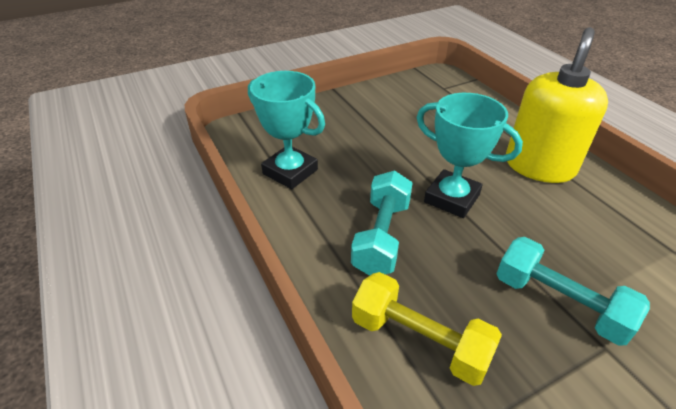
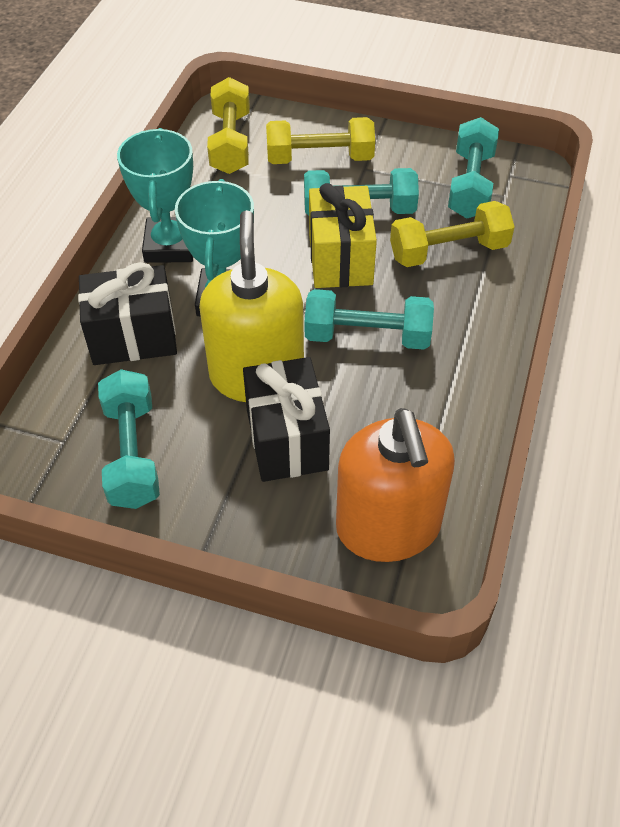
black gift: none = 0 -> [78,262,177,365] [243,357,330,482] = 2
orange soap dispenser: none = 0 -> [336,408,455,562] = 1
turquoise dumbbell: [351,171,413,276] [496,237,650,346] = 2 -> [98,369,160,509] [304,168,419,215] [305,289,434,350] [448,117,499,218] = 4
yellow dumbbell: [352,272,502,386] = 1 -> [207,77,250,174] [266,117,375,164] [390,201,514,267] = 3
yellow gift: none = 0 -> [309,183,377,288] = 1

